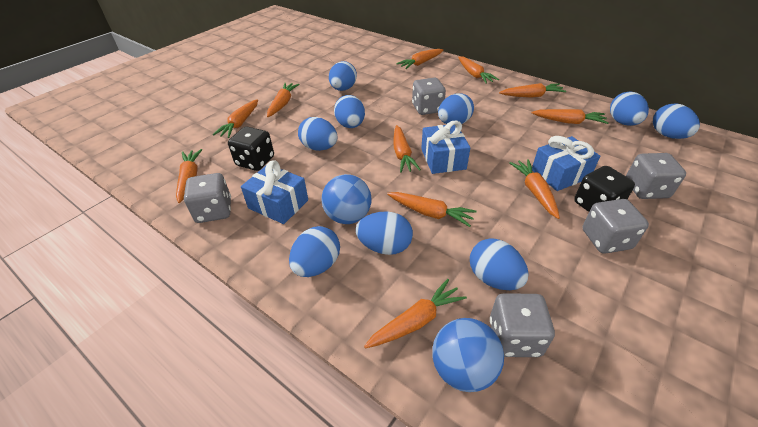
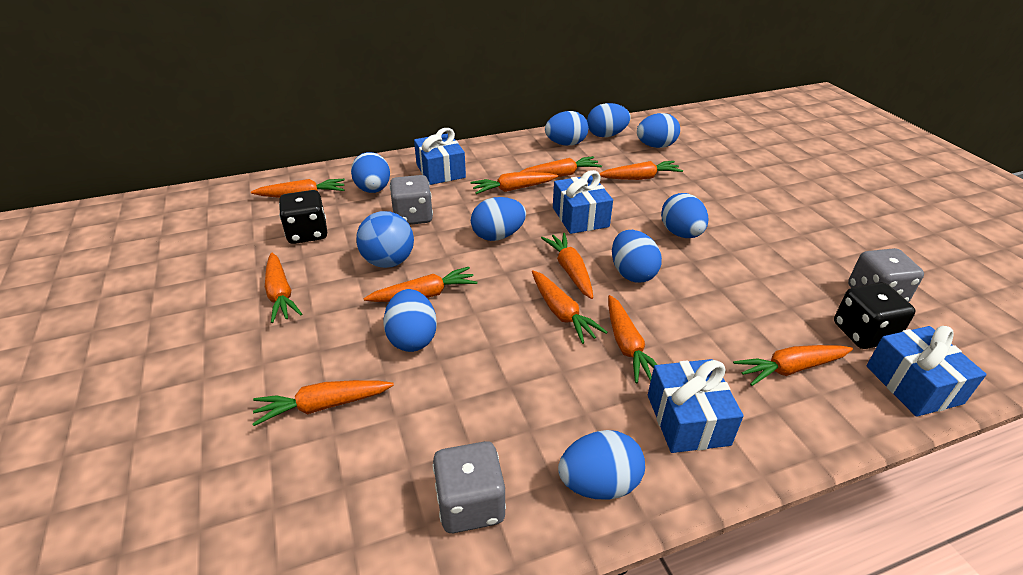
blue ball: [321,174,371,224] [432,318,504,392] = 2 -> [356,211,414,268] = 1
blue gift: [241,160,308,224] [421,121,470,174] [532,136,600,191] = 3 -> [414,128,466,185] [553,170,613,234] [648,359,743,453] [866,326,987,417] = 4
grey dice: [184,173,231,223] [412,78,446,115] [490,294,555,357] [583,199,649,254] [626,153,686,199] = 5 -> [390,175,433,225] [433,441,506,533] [848,248,924,302] = 3

